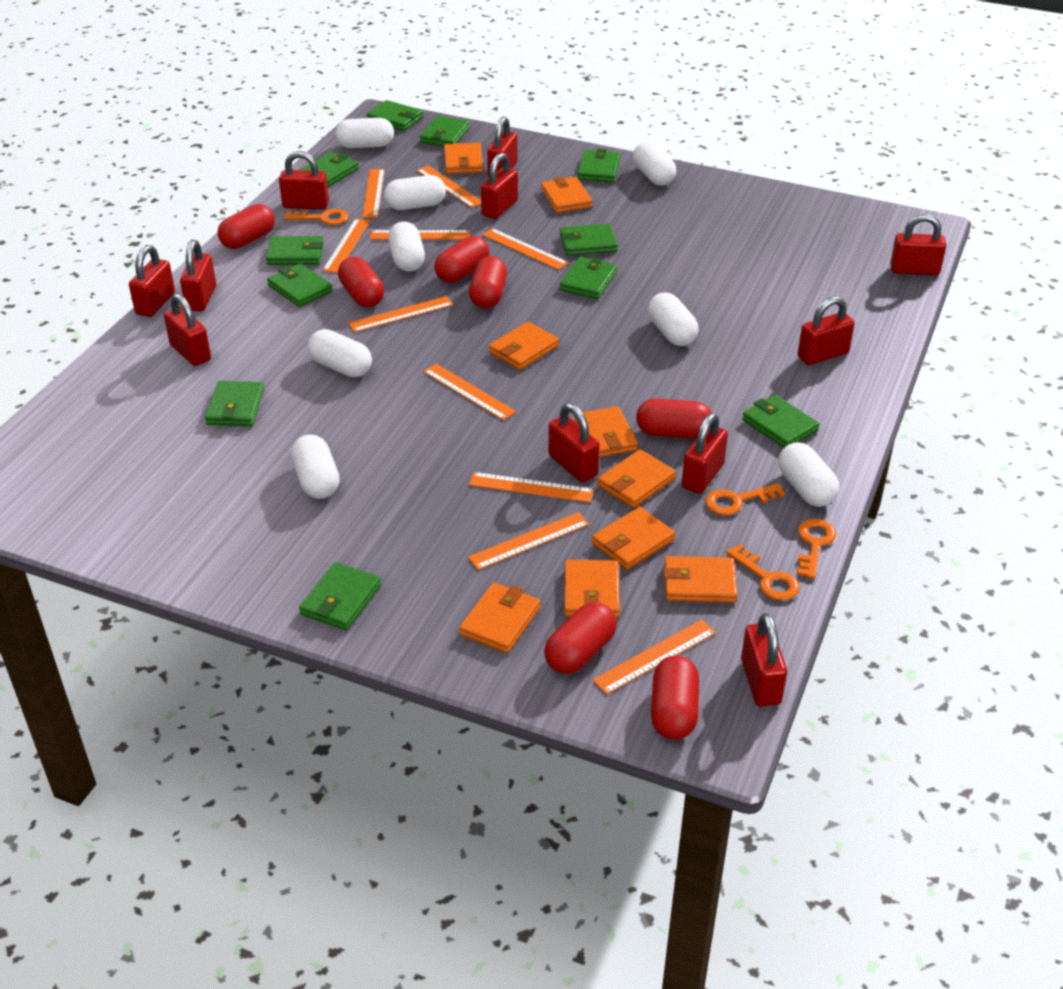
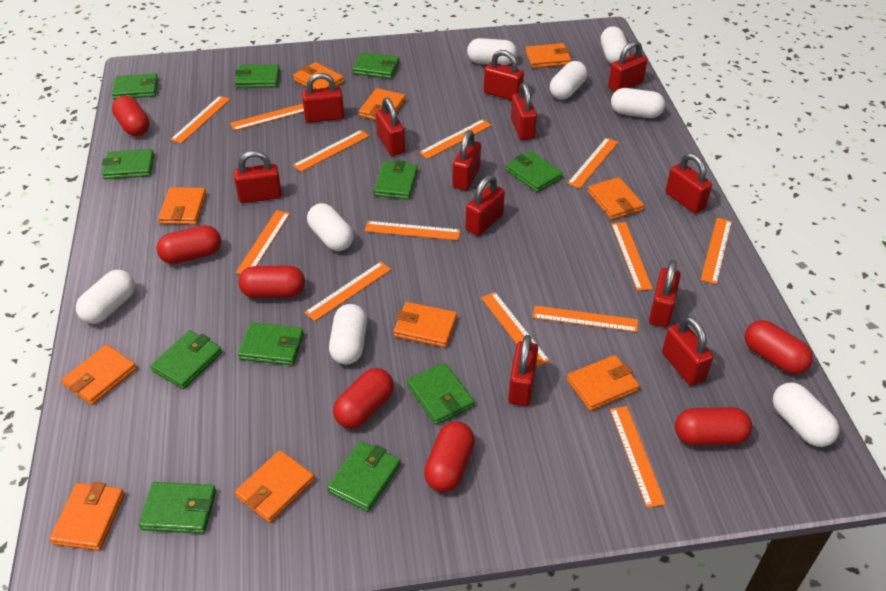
orange key: [284,209,349,225] [705,483,785,515] [726,544,799,601] [797,519,836,579] = 4 -> none = 0
orange ruler: [322,219,370,273] [348,296,454,332] [362,169,385,218] [370,230,470,240] [417,165,481,208] [423,364,516,420] [468,512,589,570] [469,472,594,503] [482,228,569,270] [593,619,716,695] = 10 -> [170,96,230,144] [230,104,304,131] [236,210,290,274] [293,130,369,172] [304,262,391,321] [365,221,461,240] [419,119,492,159] [481,292,550,367] [533,306,638,332] [567,138,618,189] [610,406,666,508] [611,222,653,291] [701,218,732,284] = 13
orange wallet: [444,143,483,174] [459,582,541,653] [489,322,559,370] [541,176,593,213] [564,560,620,618] [574,406,638,458] [592,507,675,570] [597,449,676,508] [663,556,737,603] = 9 -> [50,482,125,551] [61,344,137,405] [158,187,207,225] [235,450,315,523] [293,62,344,89] [359,88,406,120] [394,302,457,348] [526,43,572,68] [567,355,640,411] [588,177,644,220] = 10
red padlock: [129,245,175,317] [164,293,211,366] [180,240,216,311] [279,151,329,210] [481,153,518,219] [487,117,518,178] [548,403,600,482] [682,413,728,494] [741,613,787,706] [798,296,855,365] [890,214,946,275] = 11 -> [234,151,282,203] [302,73,344,123] [376,98,405,156] [453,130,481,191] [465,175,505,236] [484,50,524,101] [508,335,538,406] [511,83,537,140] [608,41,648,92] [649,260,681,327] [662,316,713,386] [665,153,712,214] = 12

